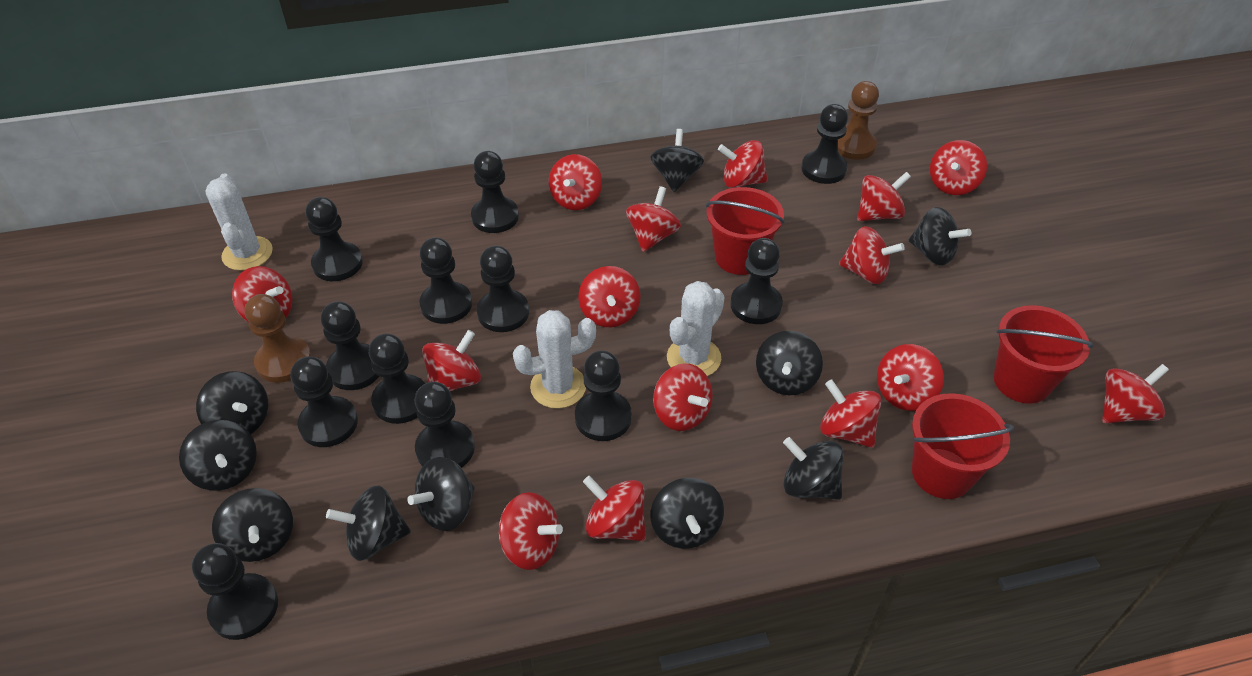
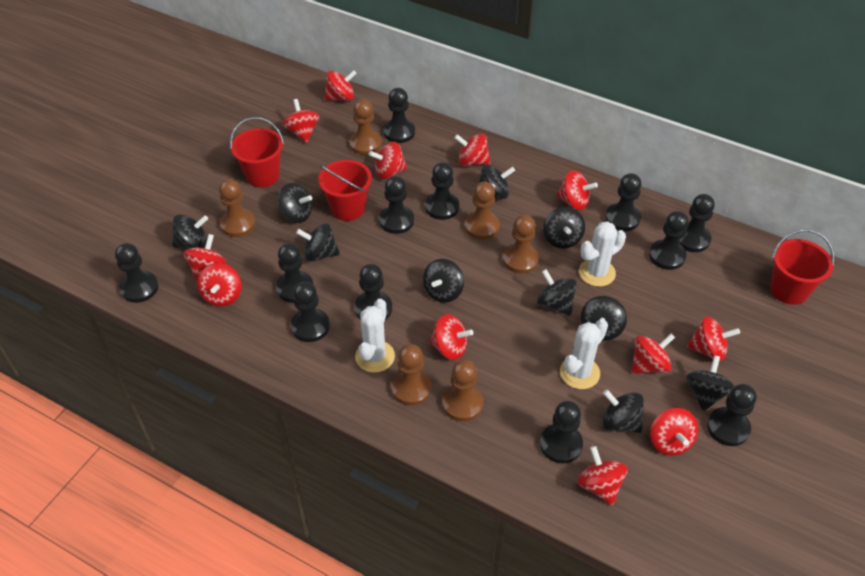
brown pawn: [245,294,311,383] [838,81,879,160] = 2 -> [219,179,256,237] [349,99,382,155] [391,344,432,406] [442,360,483,422] [465,181,500,240] [503,215,539,274] = 6
red spinning top: [232,266,292,322] [422,330,481,391] [499,492,563,570] [549,154,602,210] [579,266,640,327] [583,476,646,541] [626,186,681,252] [653,363,713,431] [718,140,768,188] [820,379,882,448] [839,226,905,284] [857,172,911,221] [877,344,944,411] [930,140,987,195] [1102,364,1169,423] = 15 -> [183,234,227,281] [197,263,242,307] [282,99,319,143] [324,70,357,101] [369,142,407,179] [429,314,473,360] [454,133,491,166] [556,170,598,210] [577,446,628,505] [632,334,675,374] [650,408,698,456] [687,316,740,361] = 12

